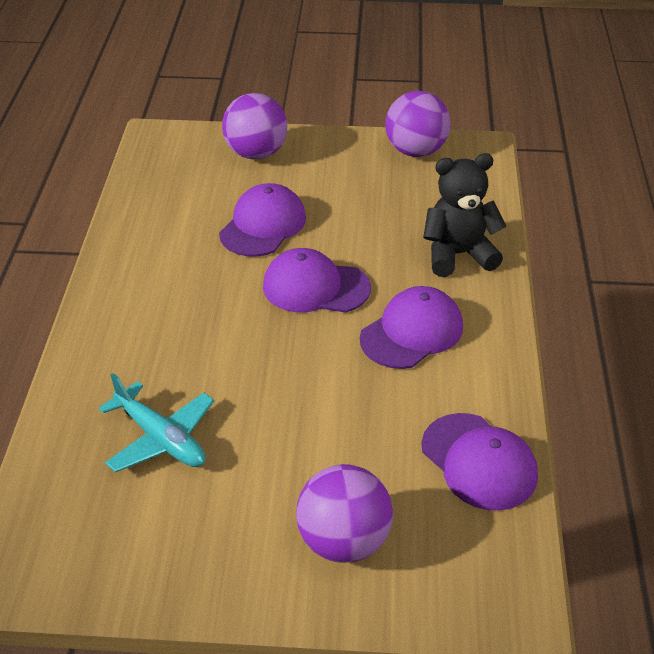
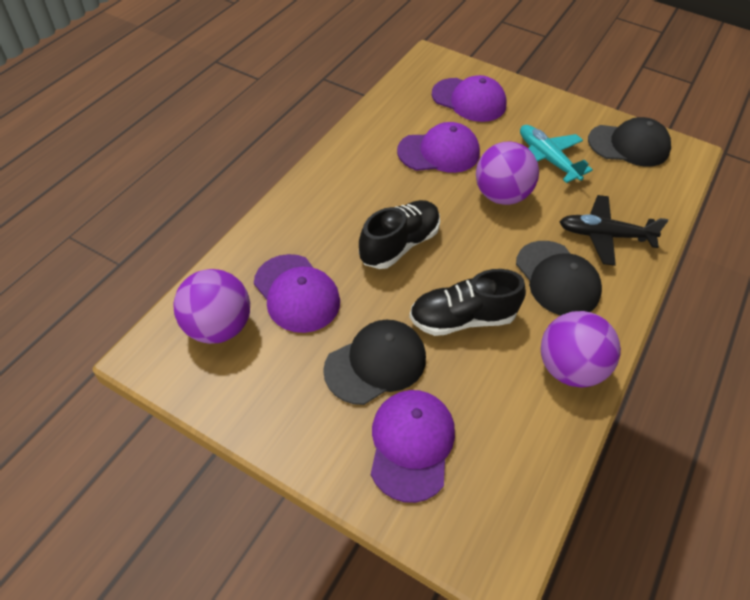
black cap: none = 0 -> [323,320,426,405] [516,241,602,315] [588,117,671,166] = 3
black plane: none = 0 -> [560,195,668,266] = 1
black shoe: none = 0 -> [359,200,440,269] [409,269,526,336] = 2
black teddy bear: [423,153,507,277] = 1 -> none = 0

